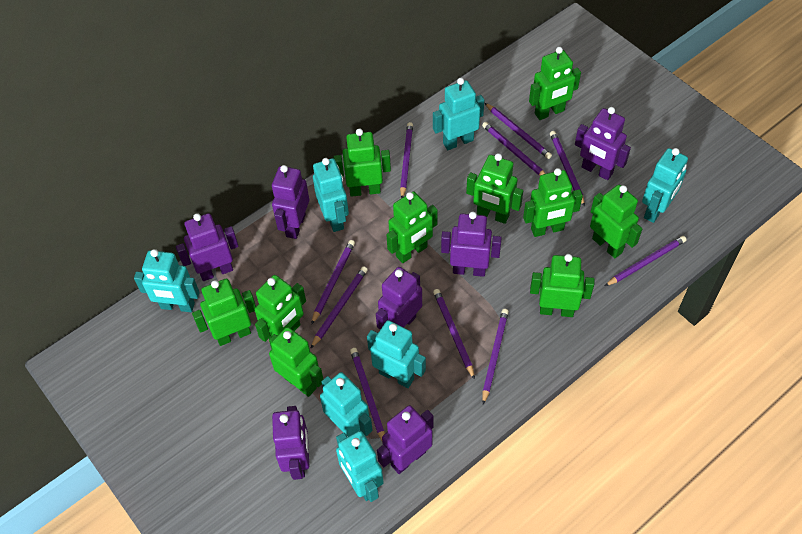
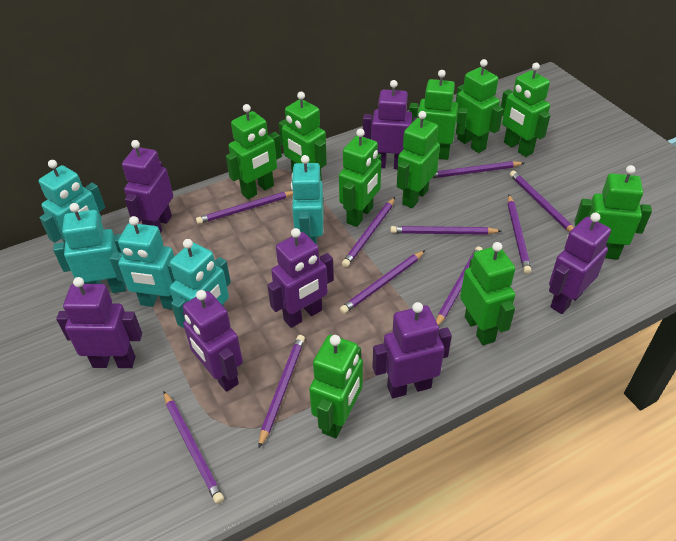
turquoise robot: [134,249,200,312] [313,158,349,232] [320,372,373,437] [336,431,384,502] [367,320,426,388] [433,78,484,150] [642,148,688,223] = 7 -> [39,160,105,243] [53,203,126,293] [110,216,176,310] [170,239,231,328] [291,155,324,245] = 5

